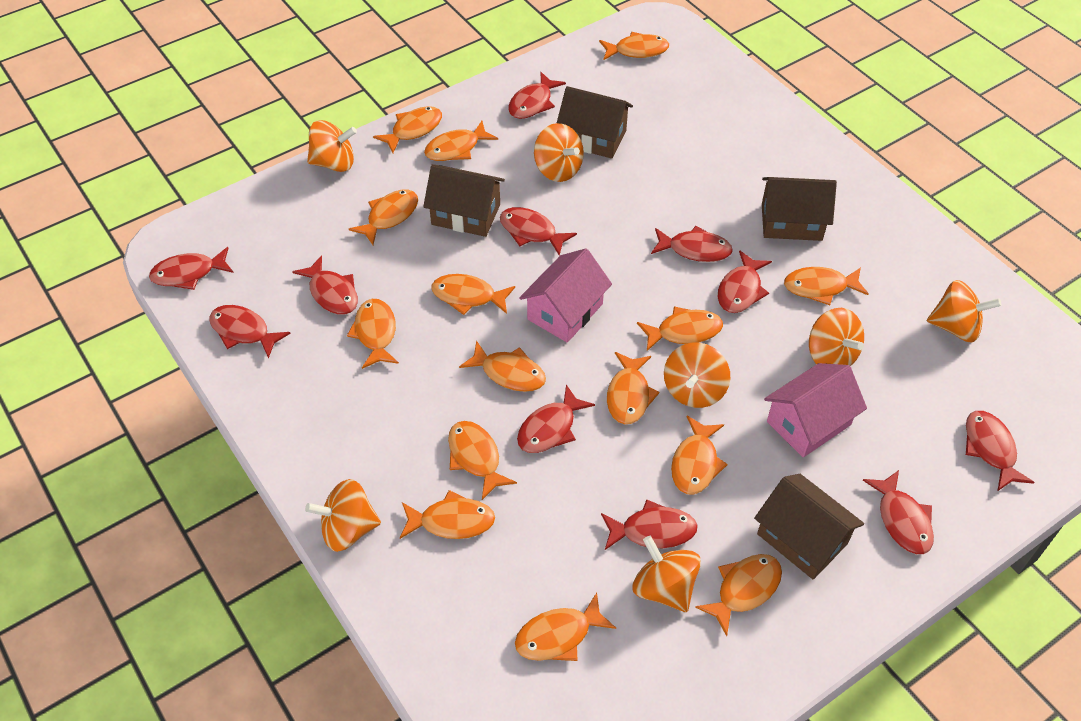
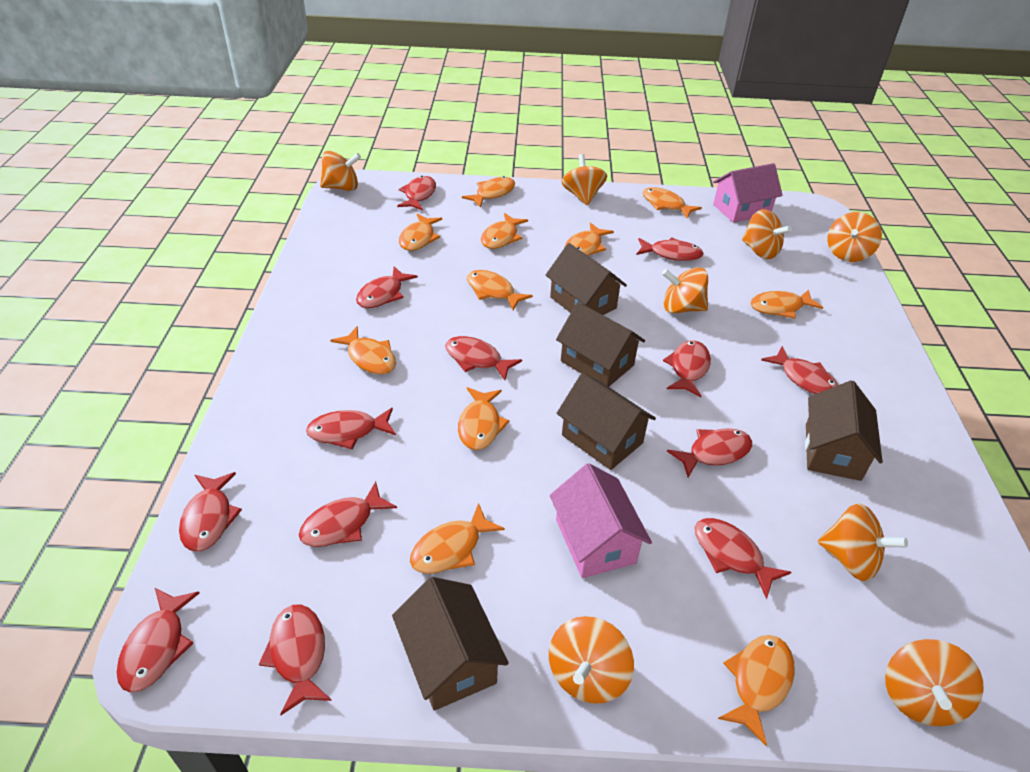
brown house: [423,164,505,237] [557,86,633,159] [754,474,864,580] [762,177,837,241] = 4 -> [392,577,509,711] [546,243,627,315] [556,302,645,387] [557,373,656,470] [805,380,883,481] = 5
orange fish: [347,299,399,369] [349,189,418,245] [373,106,442,153] [400,490,495,539] [424,121,498,161] [431,274,515,315] [448,421,517,500] [459,340,546,392] [515,592,616,661] [599,32,669,60] [607,352,659,424] [637,306,723,351] [671,416,728,494] [695,554,782,636] [784,267,869,305] = 15 -> [330,326,396,374] [399,214,442,251] [410,503,505,574] [458,387,510,450] [462,176,515,208] [467,270,533,310] [481,213,528,249] [564,223,614,256] [643,187,702,219] [718,635,795,746] [750,289,824,319] = 11
orange spinning top: [305,479,381,552] [307,120,357,172] [534,123,584,182] [632,536,701,612] [664,342,730,408] [809,308,864,366] [927,280,1001,343] = 7 -> [320,151,361,191] [549,616,634,704] [561,154,607,206] [662,268,708,314] [742,209,792,259] [818,503,908,581] [827,212,882,262] [885,639,984,726] = 8
red fish: [149,247,234,290] [210,305,291,359] [292,255,358,315] [500,207,577,255] [508,72,566,119] [517,384,595,453] [601,499,698,550] [651,226,733,262] [718,250,772,313] [863,470,934,554] [966,411,1035,491] = 11 -> [116,588,200,693] [179,472,242,552] [259,604,332,715] [299,481,397,547] [306,408,396,449] [356,266,418,308] [397,176,436,211] [445,336,522,380] [636,237,704,261] [663,340,711,397] [667,428,752,477] [695,518,791,599] [761,346,838,394] = 13

